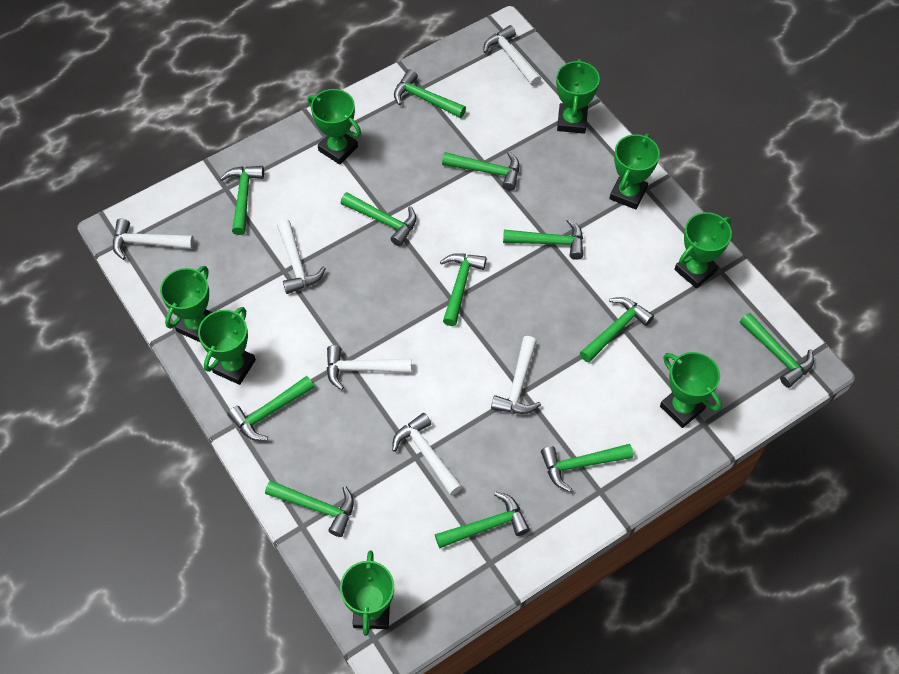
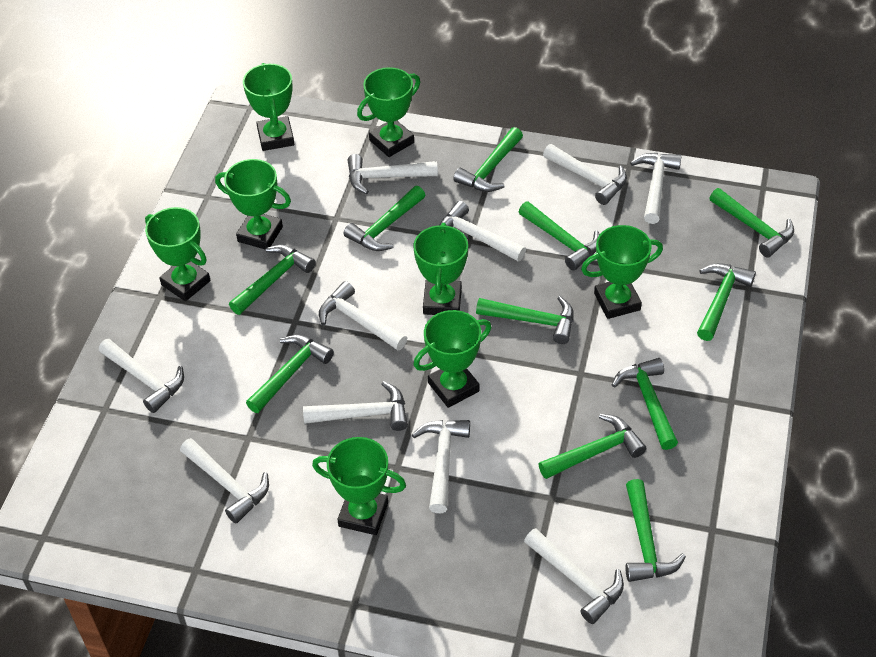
green hammer: [220,166,264,235] [227,376,314,441] [265,480,354,537] [341,192,416,246] [394,69,466,118] [435,492,530,549] [440,253,487,326] [442,151,519,191] [503,218,583,260] [541,444,633,492] [580,297,654,363] [740,313,814,388] = 12 -> [229,245,316,315] [246,335,334,413] [343,186,426,251] [453,127,523,192] [476,296,574,344] [519,202,599,270] [539,414,646,479] [612,358,678,450] [625,479,686,582] [697,263,756,341] [709,188,794,257] = 11
white hammer: [113,219,194,260] [277,219,326,294] [327,345,411,390] [392,413,462,495] [483,25,541,86] [491,336,541,414] = 6 -> [99,339,184,413] [180,438,269,523] [303,381,408,431] [319,281,407,350] [348,154,438,194] [412,420,470,513] [439,201,526,262] [524,528,624,624] [543,144,627,205] [630,153,681,224] = 10

